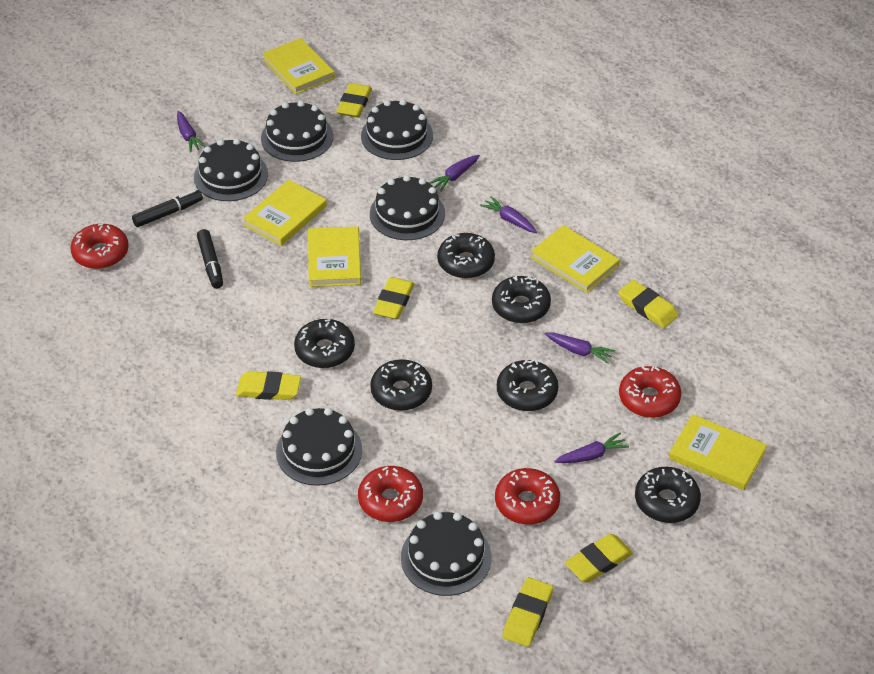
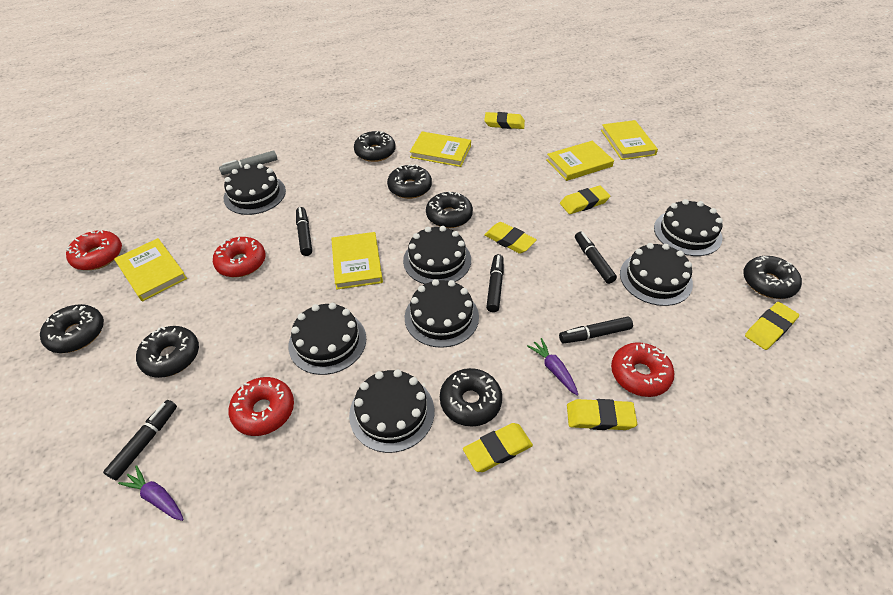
black cake: [194,138,268,201] [261,101,333,162] [276,408,362,486] [361,99,433,160] [370,175,445,240] [401,512,492,596] = 6 -> [223,164,286,215] [289,303,366,375] [349,369,434,453] [403,226,471,284] [405,279,479,348] [620,243,693,306] [654,199,723,256] = 7
black donut: [294,319,355,368] [370,359,432,411] [437,233,495,278] [492,276,551,323] [497,360,558,411] [635,467,701,523] = 6 -> [40,304,104,353] [136,326,199,378] [354,131,396,162] [387,164,432,199] [426,191,473,228] [440,368,502,427] [743,256,802,299] = 7
black marker: [132,190,203,227] [197,229,223,289] = 2 -> [103,400,177,480] [296,207,312,256] [486,254,504,312] [559,316,633,343] [575,232,617,284] = 5
grey marker: none = 0 -> [219,150,277,175] = 1
purple carrot: [177,111,206,152] [429,155,480,192] [480,196,537,233] [545,333,615,364] [554,433,629,463] = 5 -> [118,465,184,521] [527,338,578,396] = 2

